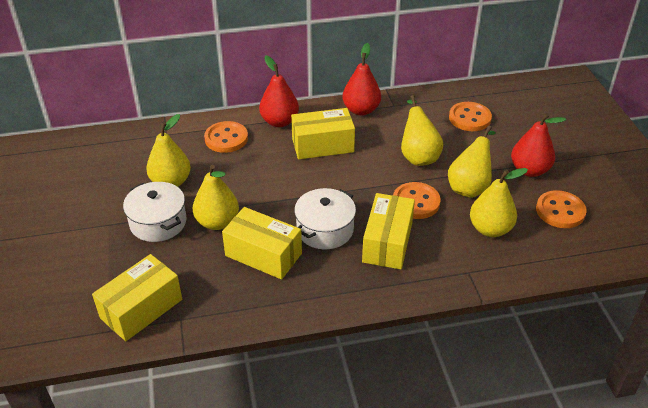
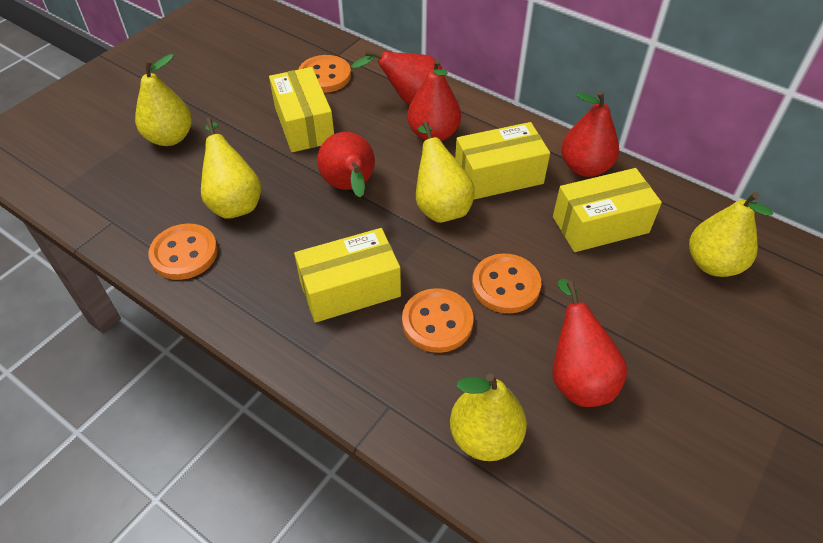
red pear: [259,55,299,127] [343,43,381,116] [511,113,566,177] = 3 -> [317,132,375,197] [351,50,442,105] [407,59,461,141] [552,279,628,407] [561,91,619,177] = 5
white pot: [123,182,187,242] [294,188,356,249] = 2 -> none = 0

